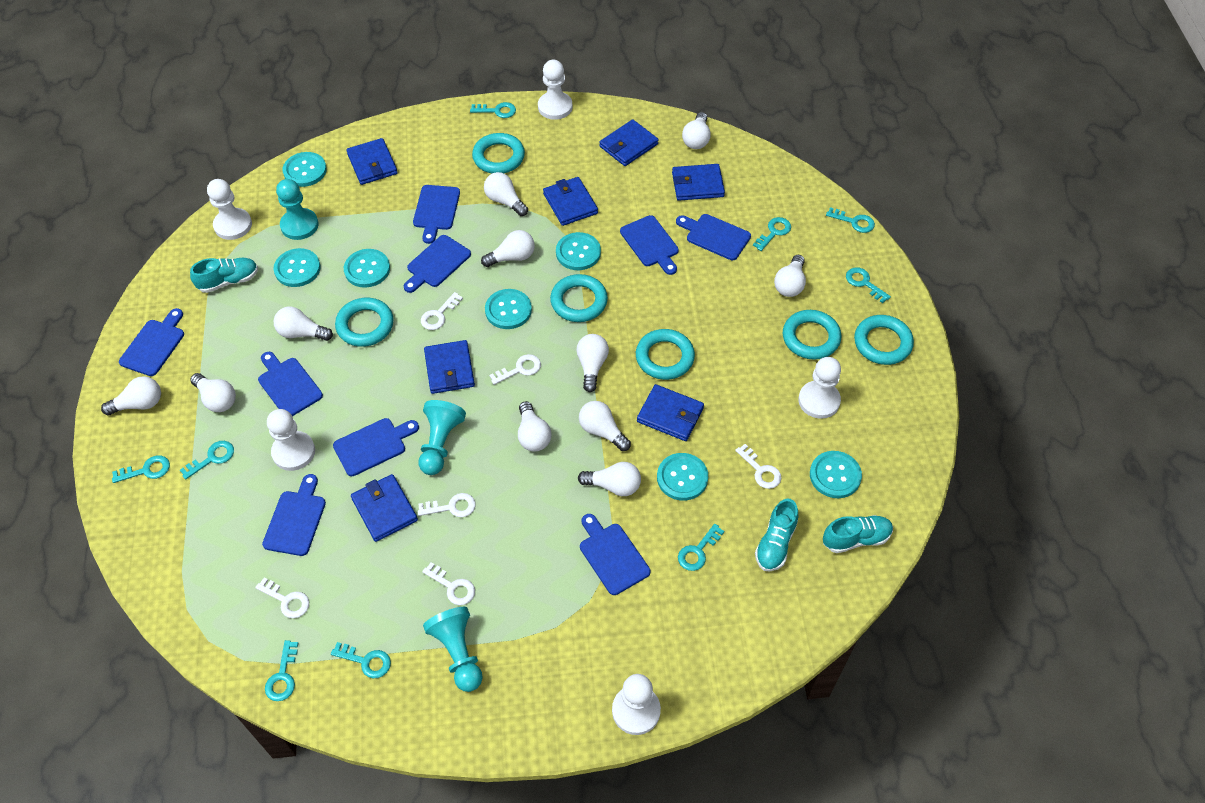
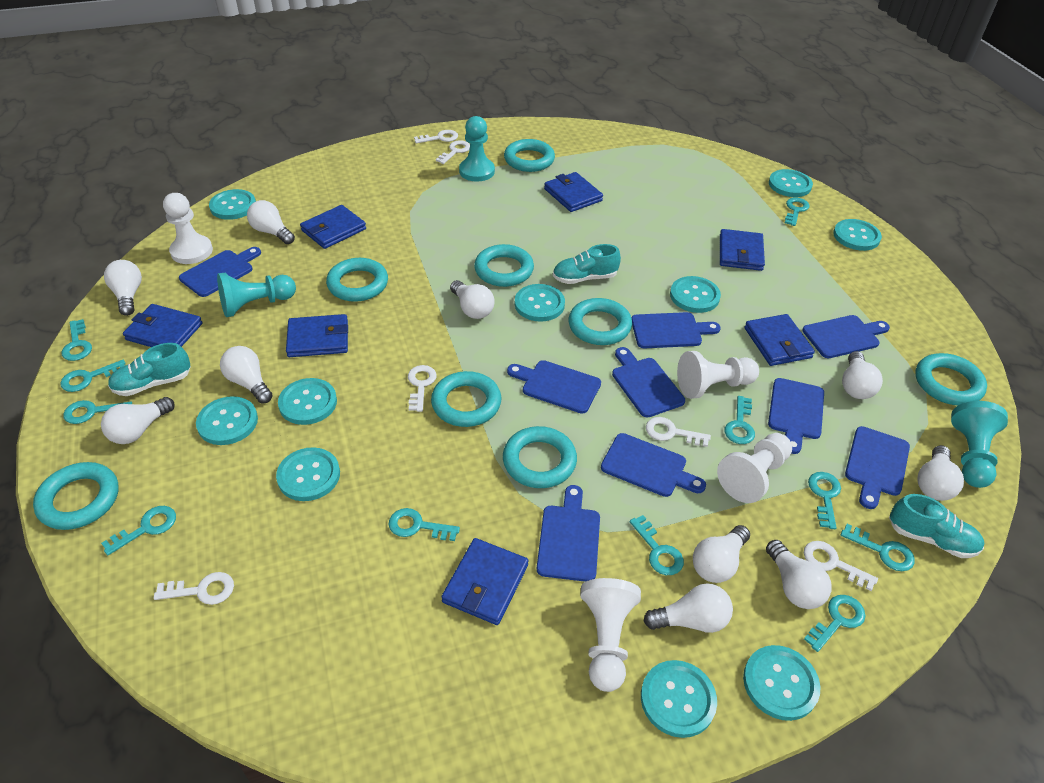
turquoise button: [274,248,320,287] [283,152,327,187] [344,249,390,288] [485,289,532,329] [556,232,601,270] [657,453,708,501] [810,451,862,498] = 7 -> [196,396,258,445] [209,189,256,220] [276,447,340,501] [278,378,337,425] [515,284,565,322] [641,660,717,738] [670,276,721,313] [743,645,820,721] [769,169,813,197] [833,219,882,251] = 10
turquoise key: [112,455,170,483] [180,441,234,480] [265,640,298,701] [331,642,391,678] [470,102,516,118] [678,524,724,571] [753,217,791,251] [826,207,875,233] [846,267,891,303] = 9 -> [60,360,126,392] [61,319,92,361] [63,400,132,424] [101,506,176,555] [389,508,460,541] [630,515,684,575] [724,396,755,444] [785,197,810,226] [804,595,865,652] [808,472,841,529] [841,524,915,571] = 11
turquoise ring: [335,298,394,347] [472,133,525,173] [550,274,608,322] [636,329,695,380] [783,310,841,360] [854,315,914,365] = 6 -> [33,462,118,530] [326,258,388,302] [431,371,501,427] [474,244,534,287] [503,426,577,488] [504,139,555,172] [568,298,632,345] [915,353,987,405] = 8
white light bulb: [101,376,161,415] [190,373,236,412] [274,307,333,341] [481,230,535,267] [484,172,528,216] [518,401,552,452] [576,334,609,392] [578,462,641,496] [579,401,631,451] [682,112,711,149] [774,255,806,297] = 11 -> [101,397,175,444] [104,260,142,316] [220,346,273,404] [247,200,295,244] [450,280,495,319] [644,583,733,633] [693,525,750,583] [766,540,832,609] [842,351,883,399] [918,445,964,501] = 10
white pawn: [207,179,252,240] [267,409,315,471] [538,60,572,120] [612,674,661,735] [798,357,841,419] = 5 -> [163,193,213,264] [580,578,641,692] [677,351,759,399] [717,433,792,503] = 4

